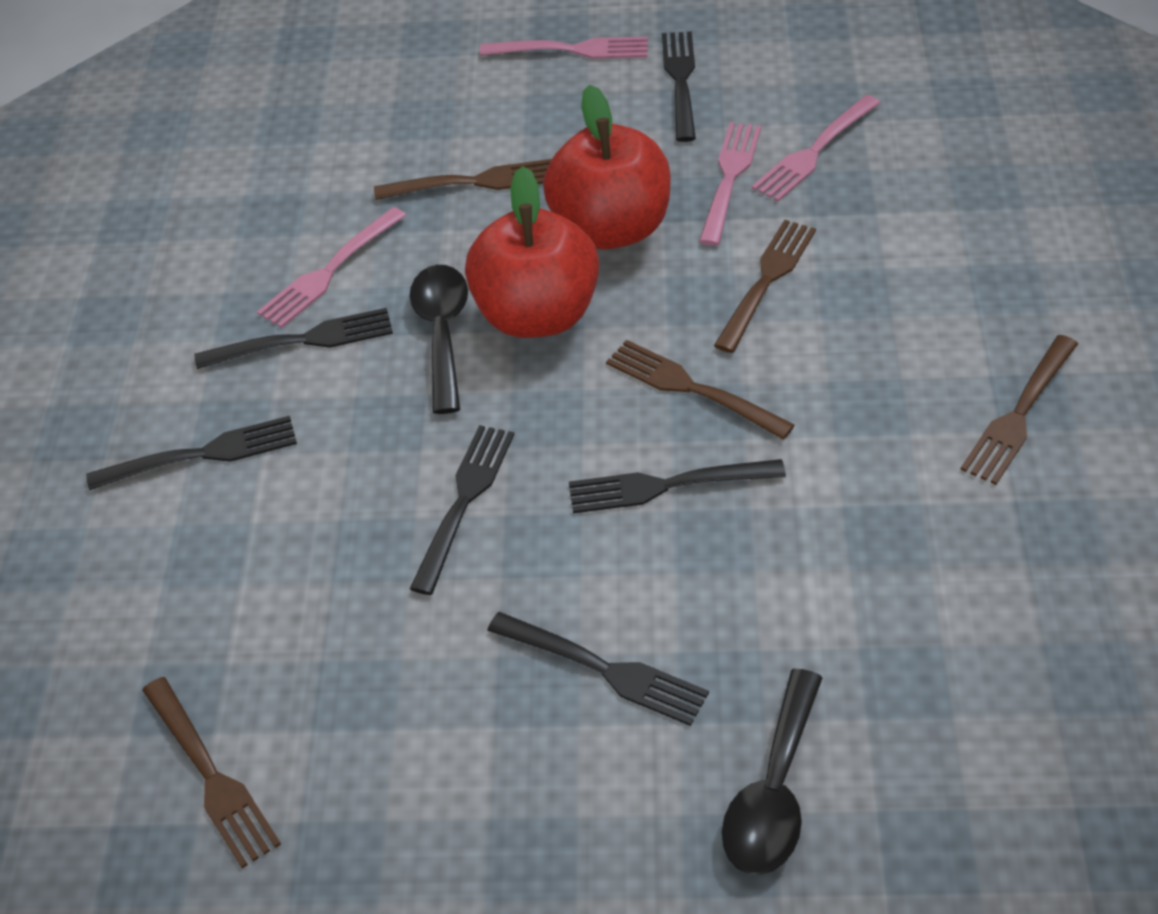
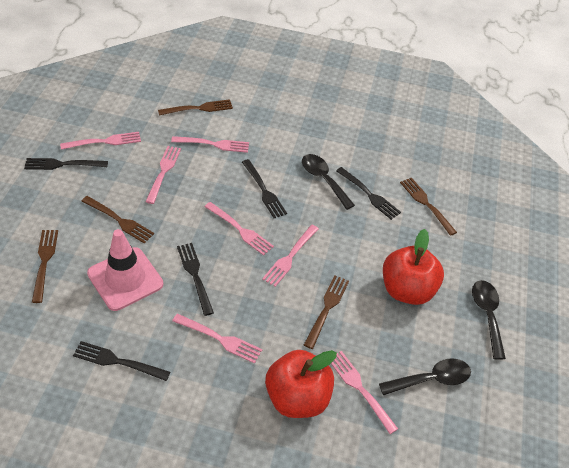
black fork: [86,416,297,490] [194,308,393,369] [410,425,514,595] [487,612,709,726] [569,459,786,514] [662,32,696,142] = 6 -> [24,158,108,170] [73,341,170,381] [177,243,214,316] [242,159,287,218] [336,167,401,220] = 5
black spoon: [410,265,468,414] [722,669,823,875] = 2 -> [302,154,355,210] [379,358,471,395] [472,280,506,360] = 3
pink fork: [257,207,407,328] [480,37,648,59] [699,122,761,246] [752,95,880,202] = 4 -> [60,132,141,150] [145,146,181,204] [171,136,249,153] [172,313,263,364] [204,202,274,256] [262,225,319,287] [331,351,398,434] = 7
pink traffic cone: none = 0 -> [87,229,163,311] = 1

